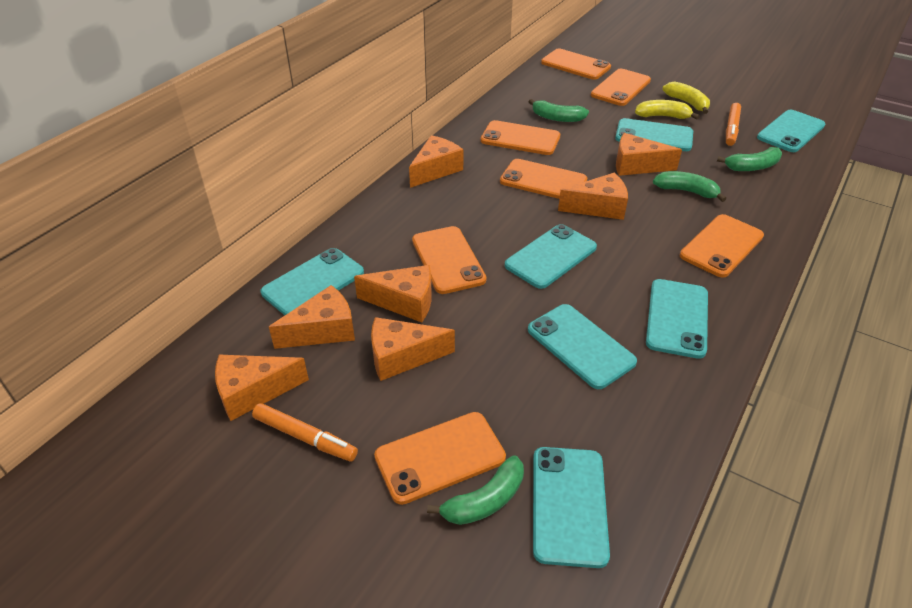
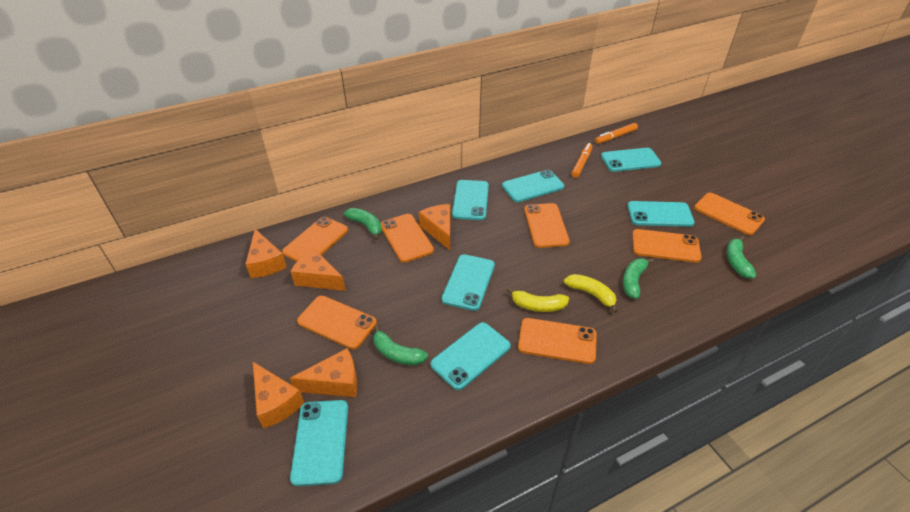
orange cheese: [215,354,309,421] [269,285,355,349] [354,265,432,322] [371,317,455,381] [409,135,463,188] [558,173,628,220] [616,133,682,176] = 7 -> [246,229,287,278] [253,362,304,428] [290,249,346,291] [290,348,357,397] [419,204,450,250] = 5

